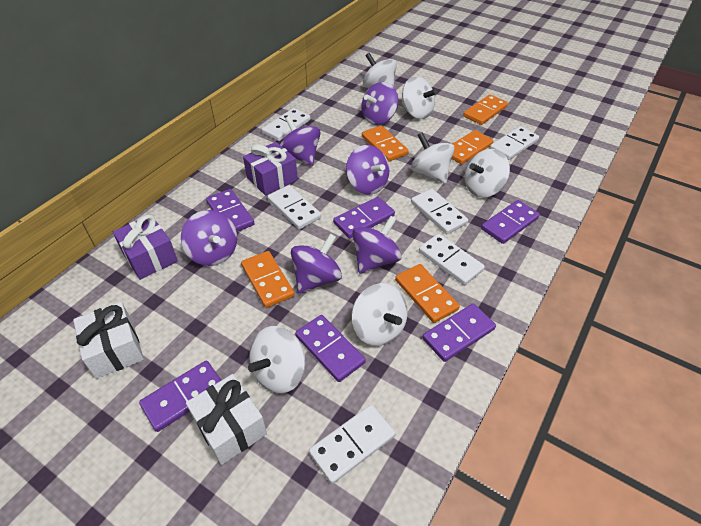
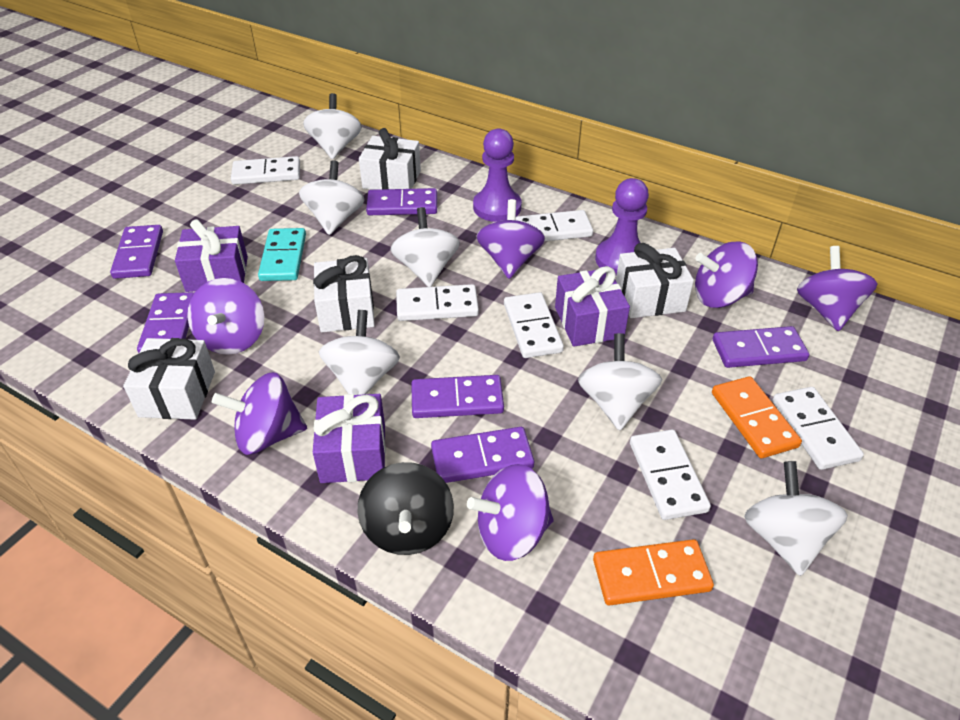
black spinning top: none = 0 -> [358,462,454,555] = 1
orange domino: [241,251,295,308] [362,125,409,162] [395,264,460,323] [452,130,493,164] [463,94,508,125] = 5 -> [593,539,714,606] [712,376,802,458] = 2
purple gift: [113,215,178,280] [243,142,298,196] = 2 -> [175,219,248,292] [313,394,386,483] [555,266,630,347] = 3
purple pawn: none = 0 -> [473,129,522,222] [595,178,649,275] = 2
turquoise domino: none = 0 -> [258,228,306,281] = 1
white gift: [73,302,144,379] [186,374,267,465] = 2 -> [123,338,215,420] [313,255,375,332] [359,128,421,190] [616,243,694,318] = 4

